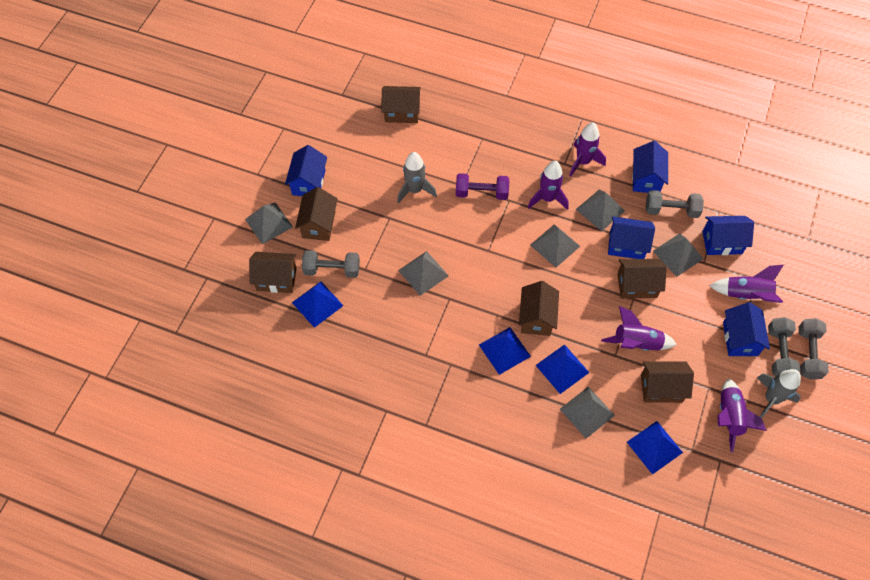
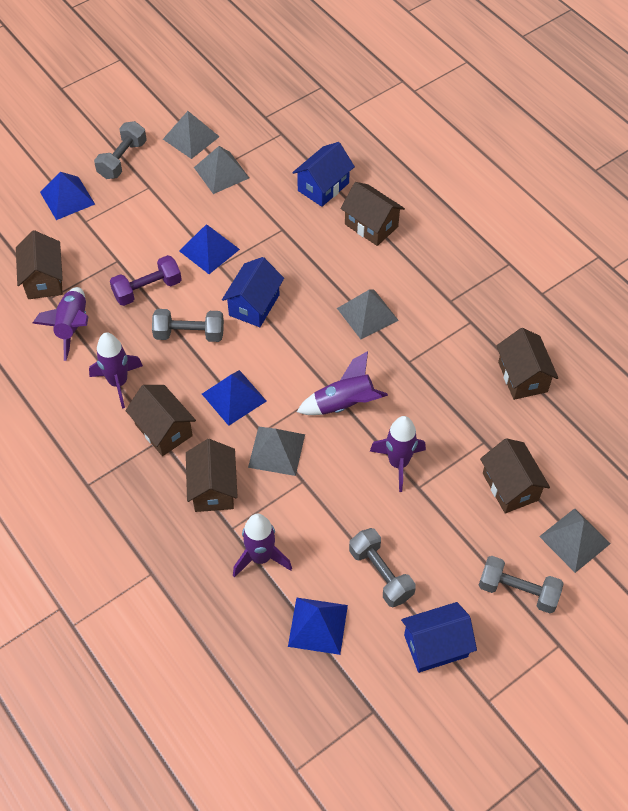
blue house: [285,145,327,196] [608,216,655,259] [632,141,668,193] [702,216,754,255] [723,302,770,356] = 5 -> [222,257,284,327] [292,142,355,207] [401,602,477,673] = 3
grey pyramid: [245,202,293,244] [398,251,449,296] [530,224,580,268] [560,387,615,438] [576,190,625,231] [653,233,703,277] = 6 -> [163,111,220,159] [194,146,249,194] [248,427,305,476] [337,289,399,339] [539,508,611,573] = 5
grey rocket: [397,152,437,204] [757,369,801,418] = 2 -> none = 0

